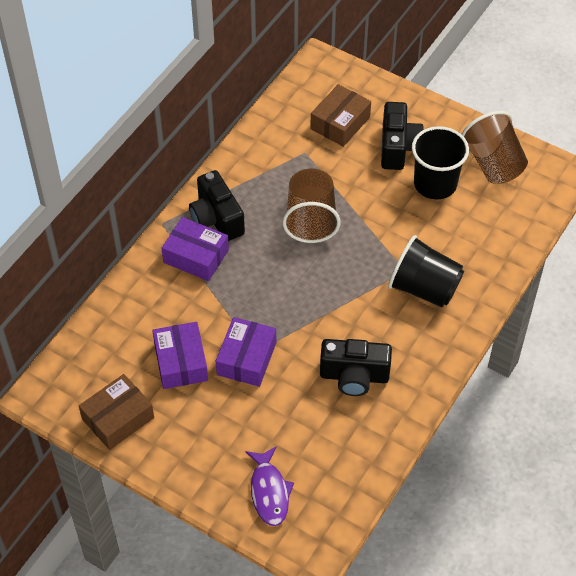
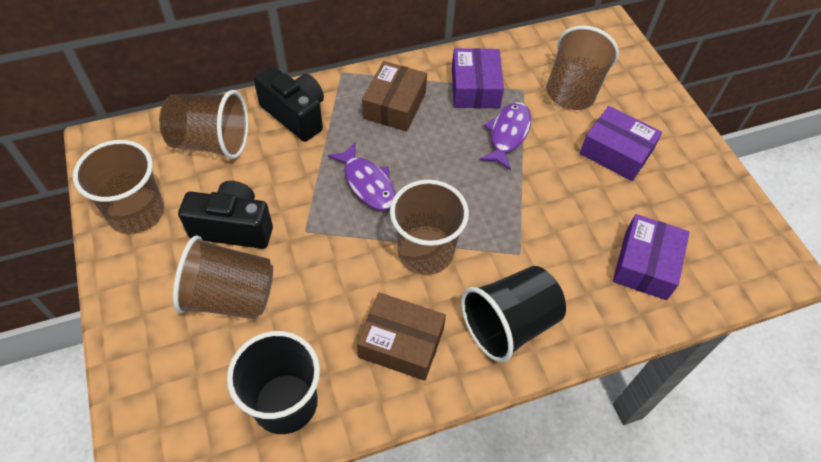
black camera: [189,170,245,241] [320,339,392,396] [381,102,424,170] = 3 -> [178,181,273,249] [254,66,324,142] = 2
brown cup: [283,169,341,243] [462,111,528,184] = 2 -> [73,140,164,234] [159,90,248,159] [173,235,273,319] [390,180,469,275] [546,26,619,110] = 5
purple fish: [245,446,294,526] = 1 -> [327,142,396,211] [480,102,531,170] = 2

